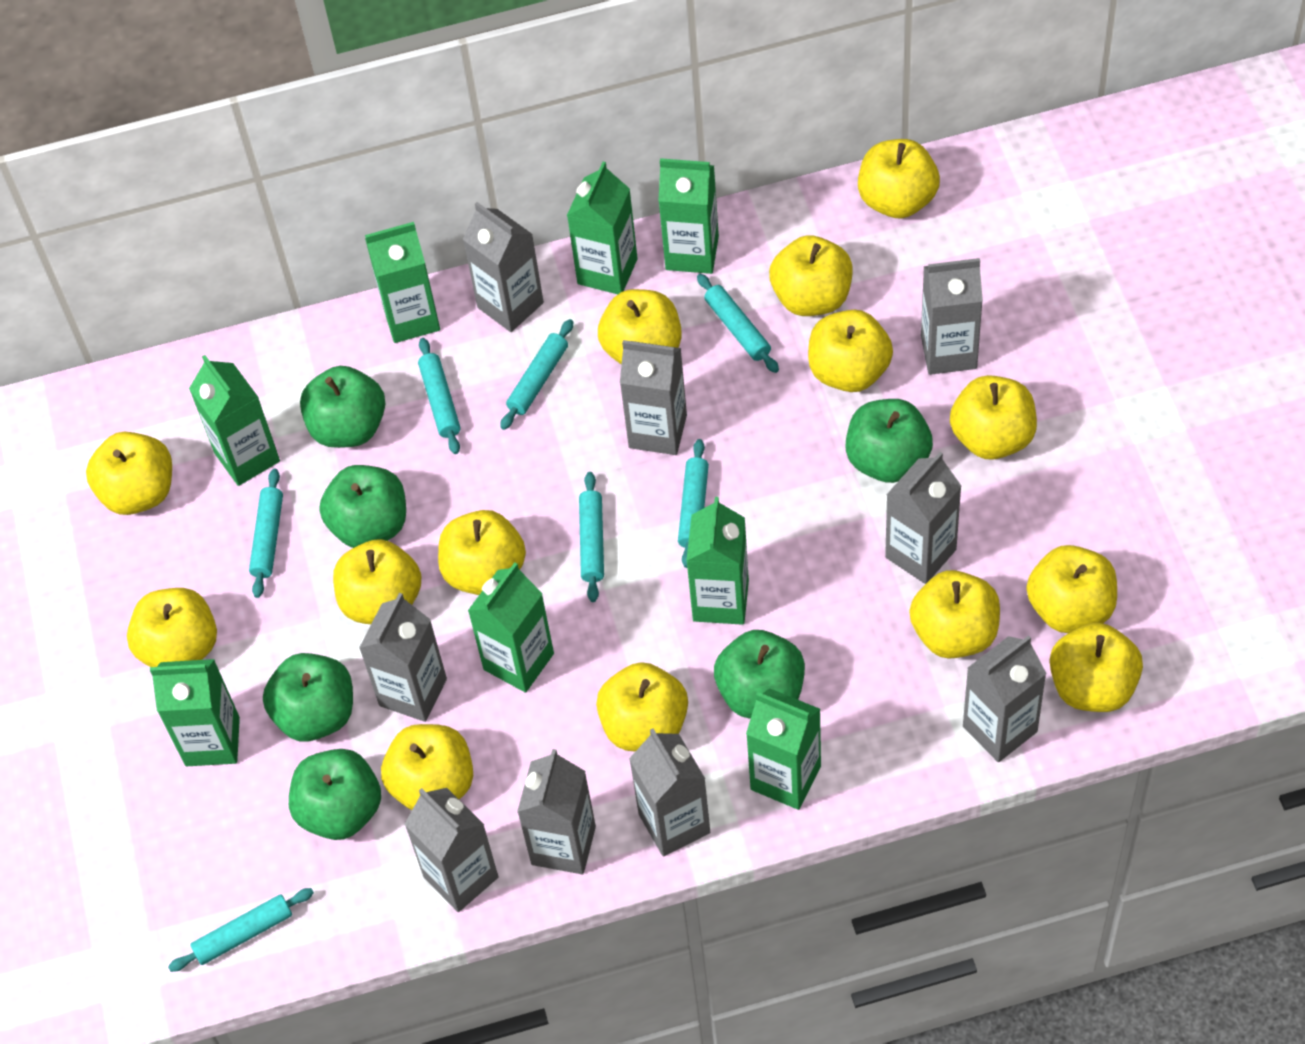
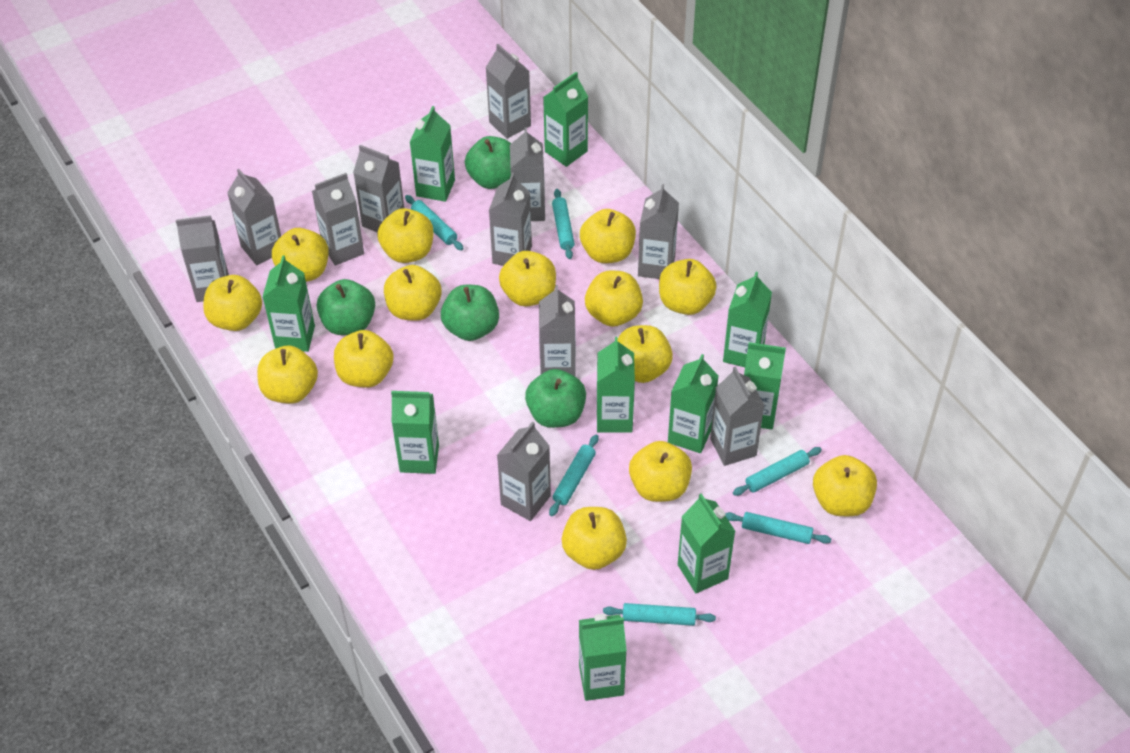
green apple: [263,653,353,742] [289,749,381,840] [300,366,385,448] [320,465,406,548] [714,630,805,719] [845,399,933,483] = 6 -> [317,279,375,335] [441,285,499,341] [465,136,511,189] [525,369,586,428] = 4
green carton: [150,659,240,766] [189,355,280,486] [365,222,440,343] [468,562,554,693] [567,161,638,294] [658,158,719,274] [686,497,749,625] [746,688,821,810] = 8 -> [263,255,315,352] [391,391,439,474] [410,106,455,202] [543,72,588,167] [579,614,627,701] [597,337,635,433] [668,354,718,453] [678,493,736,593] [723,272,772,367] [744,342,786,430] = 10
grey carton: [359,593,447,722] [404,788,498,912] [463,202,544,332] [517,749,596,874] [620,340,687,455] [629,728,710,857] [885,452,962,584] [921,258,983,375] [963,635,1047,762] = 9 -> [176,215,229,302] [227,169,281,265] [312,173,364,266] [353,145,404,232] [485,44,531,139] [489,173,532,266] [497,422,551,521] [510,127,545,221] [539,285,576,377] [638,184,679,279] [710,366,765,466] = 11
turquoise rolling pin: [168,888,314,972] [249,469,283,598] [418,338,461,454] [500,319,573,430] [579,472,604,602] [678,439,709,568] [697,274,779,373] = 7 -> [405,195,464,251] [549,434,599,516] [552,189,575,259] [603,603,716,626] [725,512,831,544] [733,447,822,496] = 6

